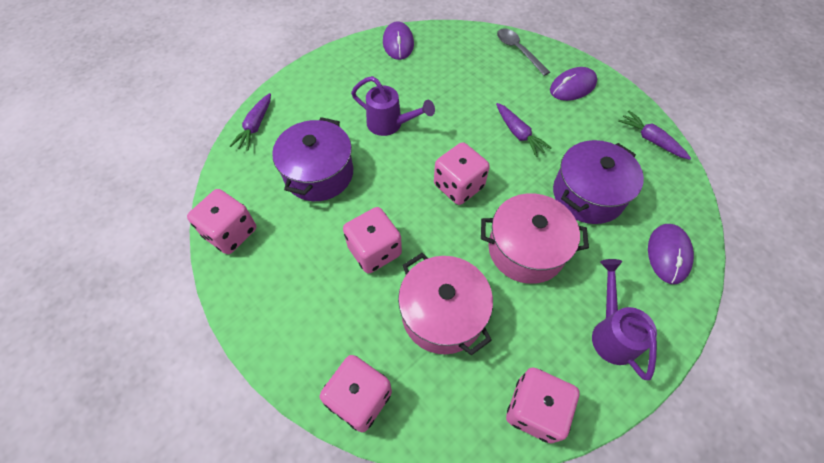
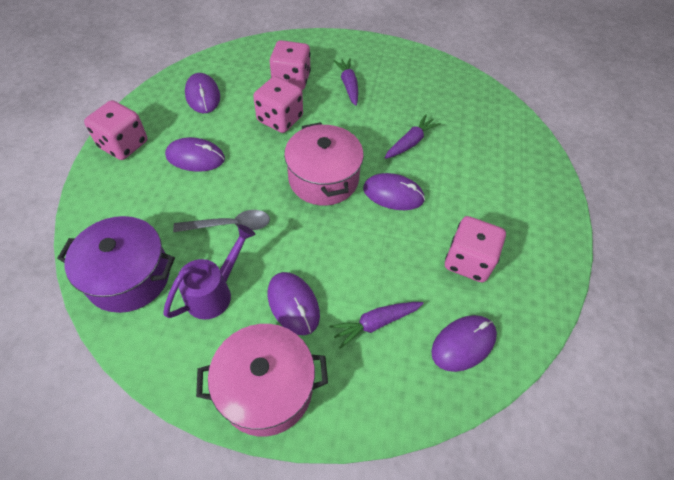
pink dice: [187,189,256,254] [320,355,392,432] [343,207,402,274] [434,142,490,205] [506,368,579,444] = 5 -> [84,100,147,160] [253,76,303,133] [270,40,311,90] [445,216,506,282] = 4
purple mouse: [383,21,414,60] [550,67,597,101] [648,224,694,284] = 3 -> [165,137,225,172] [185,73,220,113] [268,272,320,335] [363,173,425,210] [431,315,497,372] = 5
purple pot: [272,117,353,201] [553,140,644,224] = 2 -> [57,216,175,313] = 1
purple watering can: [351,76,435,136] [592,259,657,380] = 2 -> [163,224,256,319] = 1

